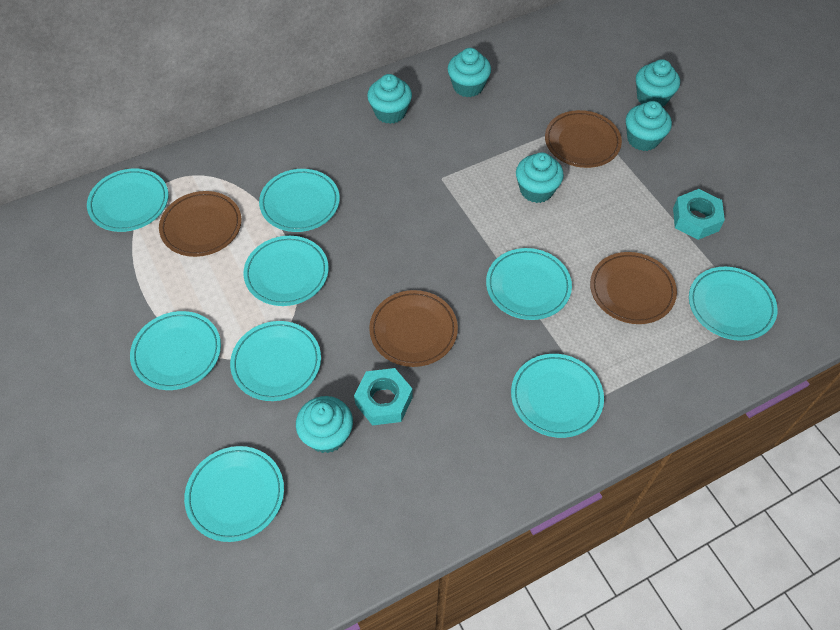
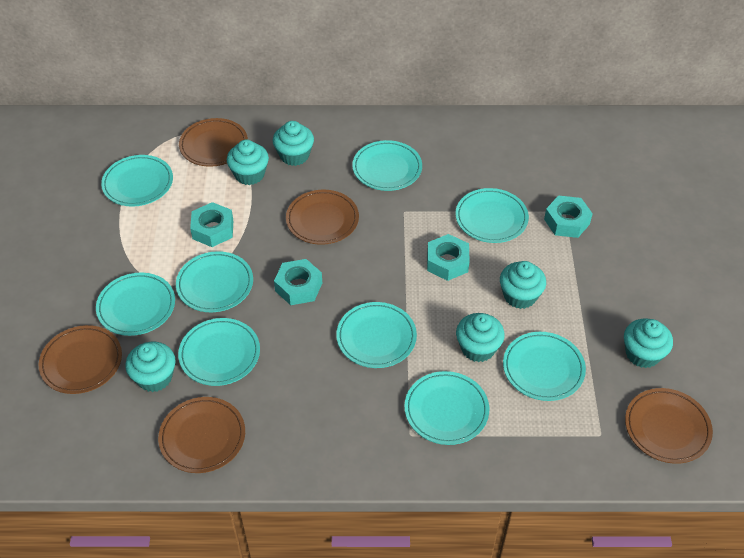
brown plate: [159,191,242,257] [369,290,458,367] [545,110,622,168] [590,252,677,324] = 4 -> [38,325,122,394] [158,397,245,473] [179,118,248,167] [286,190,359,245] [625,388,713,464] = 5
turquoise nut: [354,368,413,426] [673,189,725,240] = 2 -> [190,202,233,247] [274,259,322,305] [427,234,470,281] [544,196,593,238] = 4

